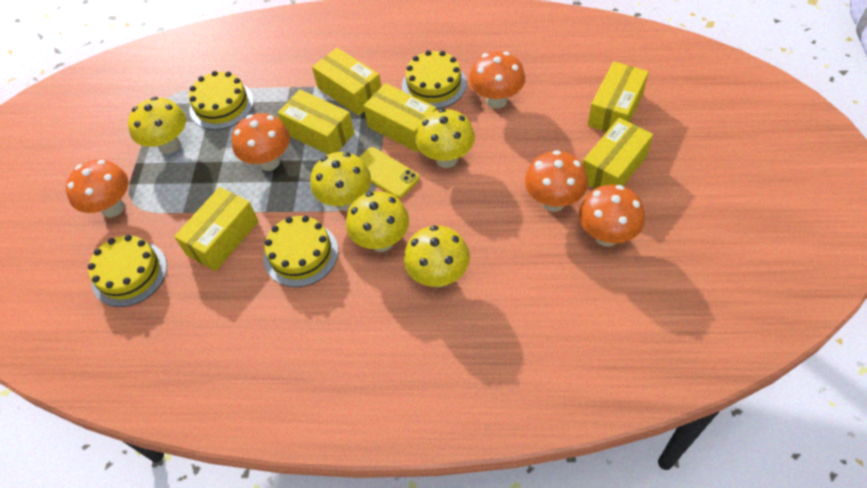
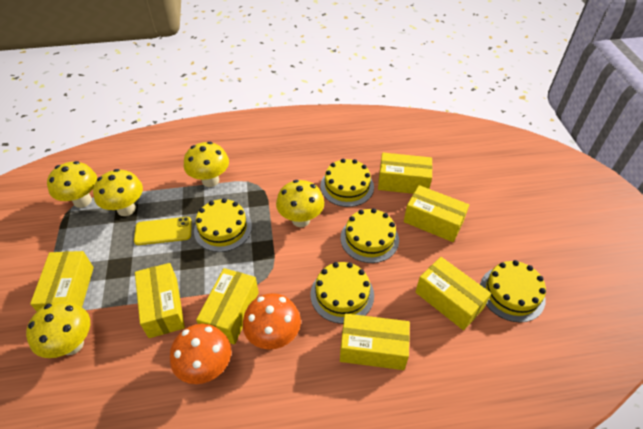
orange mushroom: [66,160,129,217] [232,113,290,171] [469,51,525,109] [525,150,588,212] [579,185,645,246] = 5 -> [170,324,231,384] [243,293,301,350] = 2
yellow box: [174,187,259,271] [277,90,354,154] [312,48,382,116] [363,83,436,152] [583,118,653,189] [588,61,649,132] = 6 -> [30,251,94,311] [135,263,185,338] [196,268,259,344] [340,314,410,370] [378,153,432,194] [404,185,469,242] [416,257,491,330] = 7
yellow cake: [88,235,167,307] [189,71,254,130] [264,216,338,287] [402,50,467,109] = 4 -> [194,198,252,252] [310,262,374,324] [321,159,374,207] [341,208,399,263] [480,260,546,322] = 5

